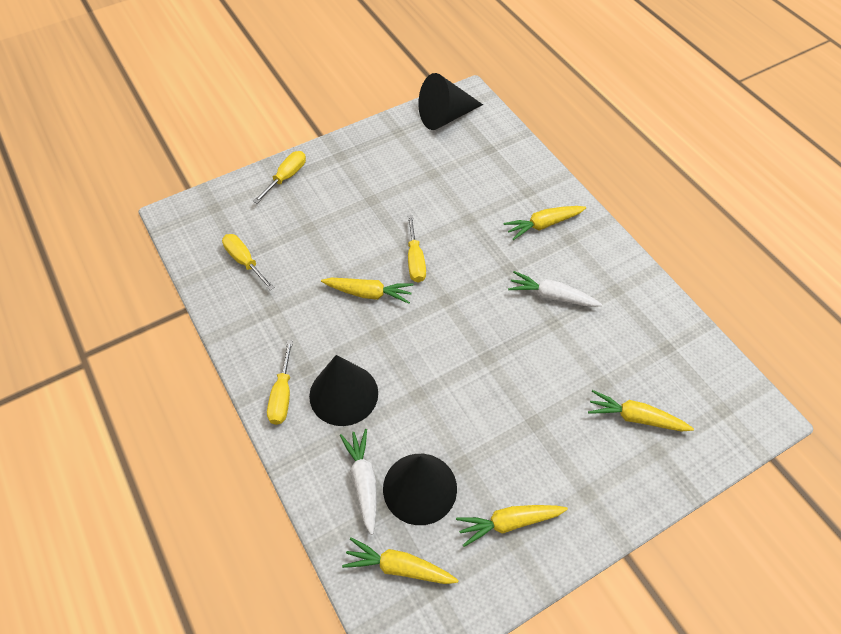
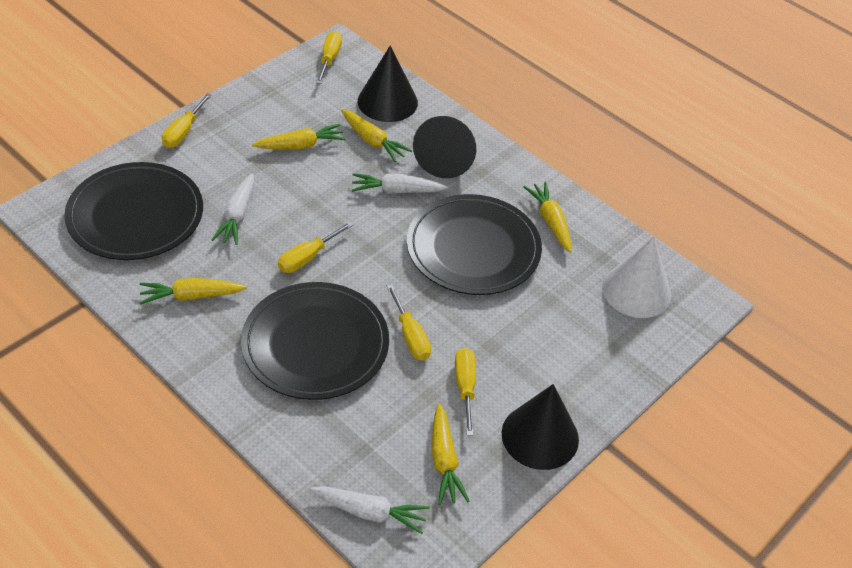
black plate: none = 0 -> [64,162,203,260] [241,282,389,400] [407,194,542,295] = 3
white carrot: [340,429,377,535] [508,271,602,307] = 2 -> [211,173,254,245] [310,486,430,534] [352,173,447,194] = 3
white cone: none = 0 -> [602,236,671,318] = 1
yellow screwdriver: [222,234,275,290] [253,151,306,203] [267,340,293,425] [407,215,426,283] = 4 -> [162,93,212,148] [278,221,354,273] [316,31,342,84] [387,284,431,360] [455,348,476,436] = 5

